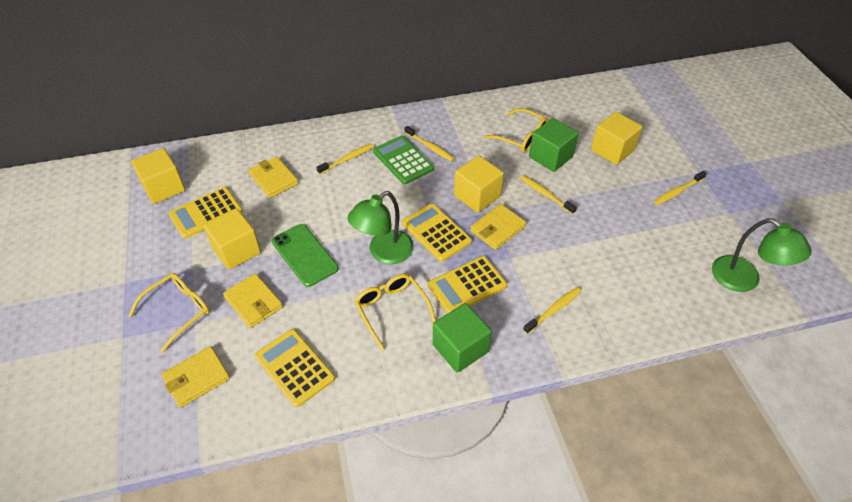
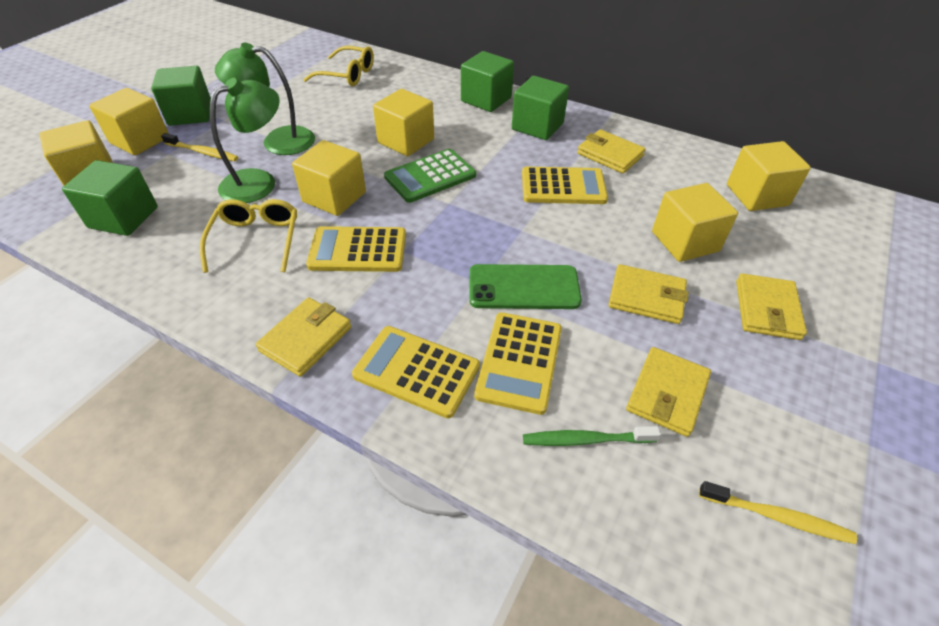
green cube: [433,303,492,373] [529,118,579,172] = 2 -> [62,160,158,236] [151,66,211,126] [461,51,514,112] [512,76,569,140] = 4
green toothbrush: none = 0 -> [523,426,661,446] = 1
yellow cube: [131,148,185,204] [203,208,261,270] [454,156,504,213] [591,112,642,165] = 4 -> [39,120,113,186] [89,88,169,155] [292,140,366,216] [373,89,434,156] [652,183,738,262] [727,141,811,211] = 6
yellow glasses: [128,273,210,352] [354,274,436,351] [483,108,548,153] = 3 -> [200,199,297,273] [303,46,374,86] = 2
yellow toothbrush: [317,143,374,174] [404,126,455,162] [520,175,577,214] [523,287,581,334] [654,171,707,205] = 5 -> [161,133,238,161] [699,481,857,544] = 2
yellow wallet: [161,346,230,408] [223,273,283,328] [249,157,298,198] [470,204,526,250] = 4 -> [256,297,351,377] [577,129,646,173] [609,264,689,324] [626,347,711,437] [736,273,807,340] = 5

